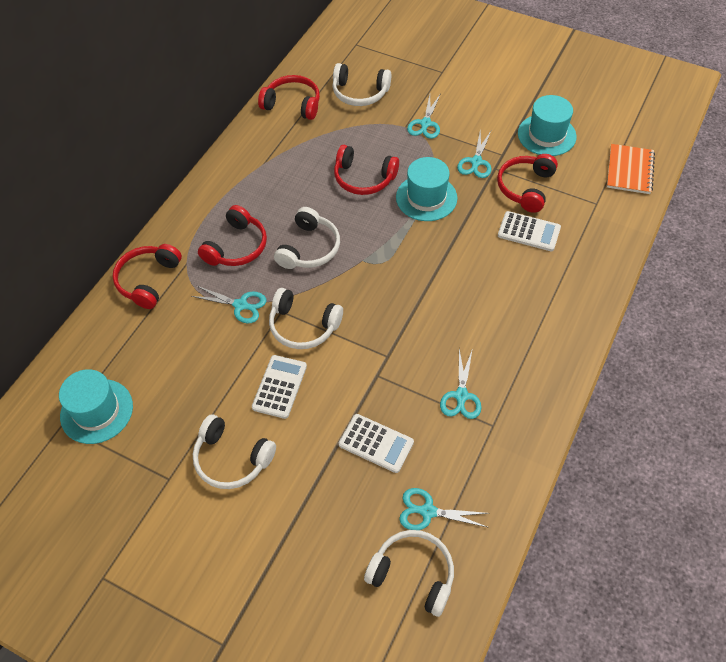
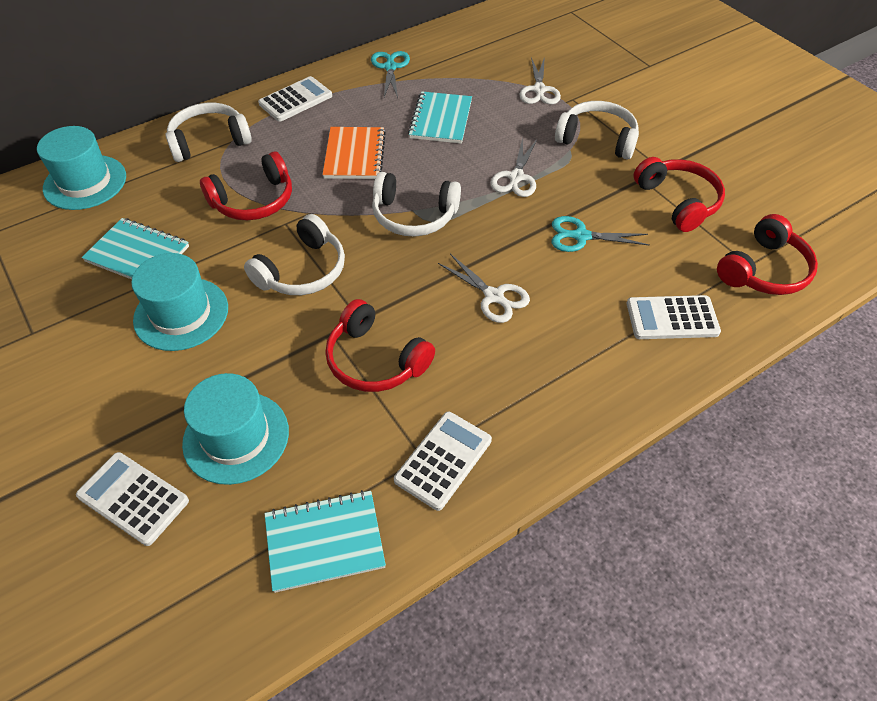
red headphones: [113,244,182,309] [198,205,267,266] [258,75,320,120] [334,145,399,195] [497,154,558,213] = 5 -> [200,152,292,220] [325,299,435,392] [633,157,725,232] [717,214,818,295] = 4
turquoise notebook: none = 0 -> [82,218,189,280] [265,490,386,593] [408,91,472,144] = 3
turquoise scissors: [191,286,266,323] [399,488,489,530] [407,95,440,139] [440,349,482,419] [457,130,491,178] = 5 -> [371,51,410,98] [552,216,649,252] = 2
white calculator: [252,355,307,419] [339,414,414,473] [498,211,561,251] = 3 -> [76,452,189,546] [258,76,332,122] [394,412,492,511] [627,295,721,339] = 4
white headphones: [192,414,276,489] [269,288,343,349] [274,207,340,269] [333,63,391,106] [364,530,454,617] = 5 -> [165,103,252,162] [244,214,345,295] [372,172,461,236] [555,101,639,159] = 4
white scissors: none = 0 -> [438,254,530,323] [490,138,537,197] [519,57,561,104] = 3

